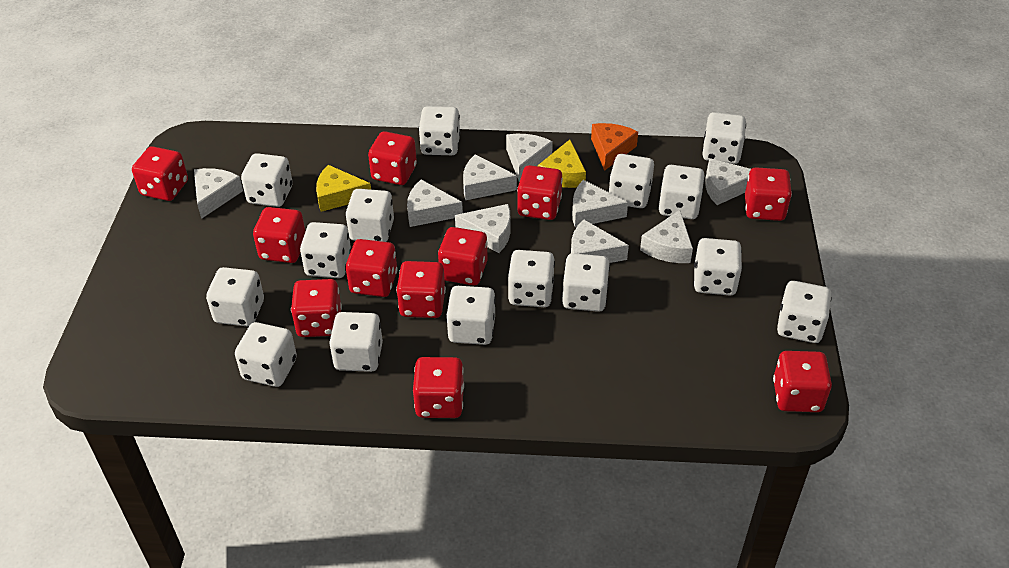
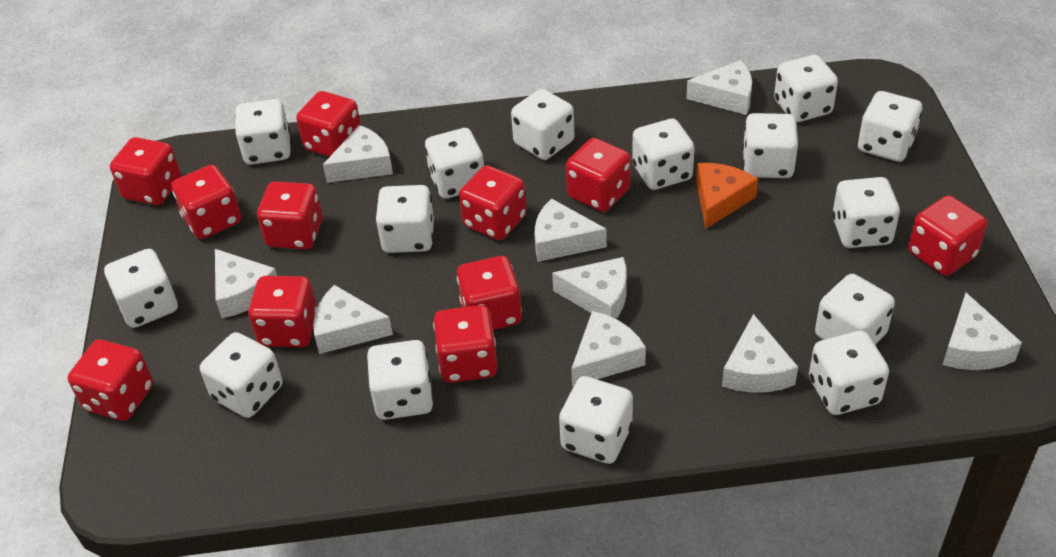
yellow cheese: [316,165,371,212] [538,140,586,188] = 2 -> none = 0

